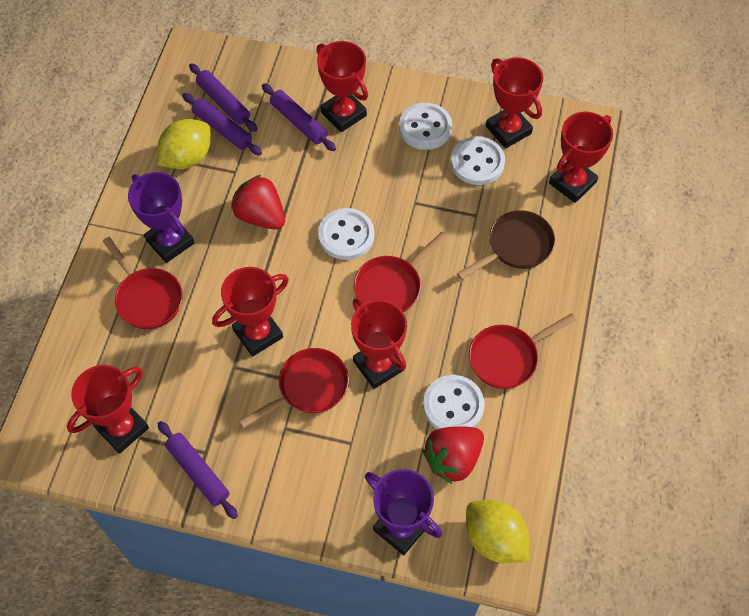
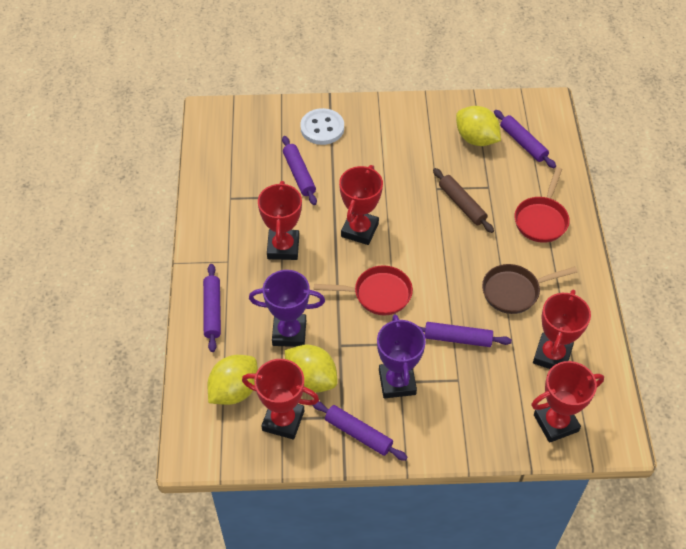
brown rolling pin: none = 0 -> [433,168,494,233] = 1
purple rolling pin: [158,421,238,519] [182,93,262,155] [189,63,258,132] [262,83,336,151] = 4 -> [203,264,221,352] [282,136,317,205] [313,401,408,461] [419,322,512,347] [494,110,556,168] = 5
red pan: [103,237,183,329] [239,348,349,428] [354,232,447,312] [469,313,576,389] = 4 -> [314,265,413,315] [515,167,570,243] = 2
red strawberry: [231,175,285,230] [423,426,484,484] = 2 -> none = 0
red trophy: [67,365,149,454] [212,267,289,357] [316,41,368,132] [351,298,407,389] [486,57,543,148] [549,112,613,203] = 6 -> [242,359,319,440] [258,181,302,260] [339,165,383,245] [531,361,604,443] [533,290,591,369] = 5
white button: [318,208,374,260] [399,103,452,150] [423,375,485,429] [451,136,505,185] = 4 -> [300,108,344,145] = 1
yellow lemon: [157,119,211,169] [466,500,530,563] = 2 -> [208,355,258,405] [285,344,338,393] [456,106,501,146] = 3

